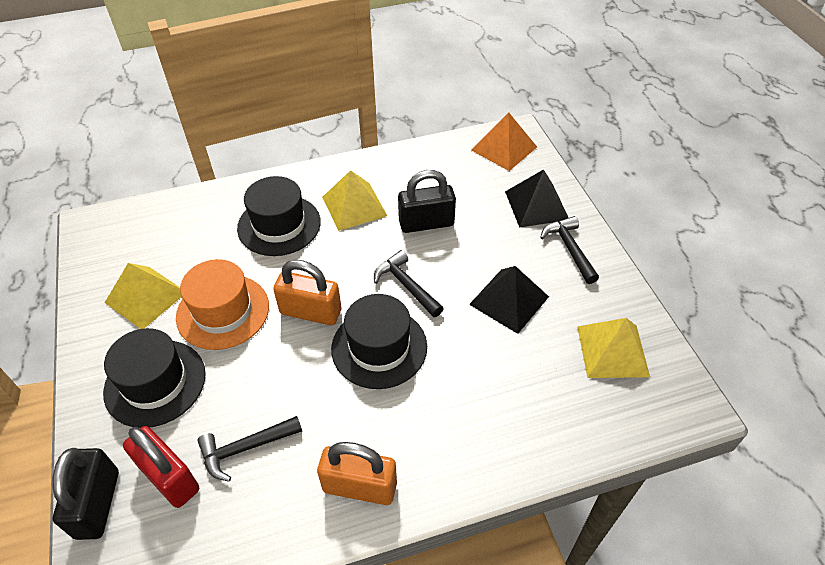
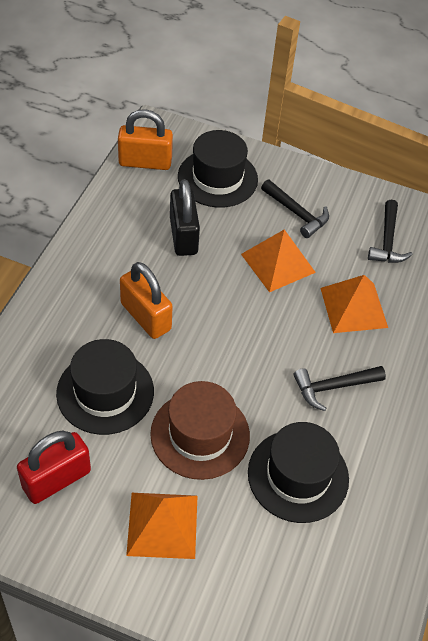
black padlock: [52,448,119,540] [398,170,456,233] = 2 -> [170,179,200,256] = 1
black pyramid: [469,266,549,334] [505,169,569,228] = 2 -> none = 0
brown hat: none = 0 -> [150,381,250,480] = 1
orange hat: [176,259,269,350] = 1 -> none = 0
orange pyramid: [471,113,537,171] = 1 -> [126,493,197,559] [241,229,316,292] [321,275,388,333] = 3
yellow pyramid: [105,263,182,329] [322,170,387,231] [577,318,650,378] = 3 -> none = 0

